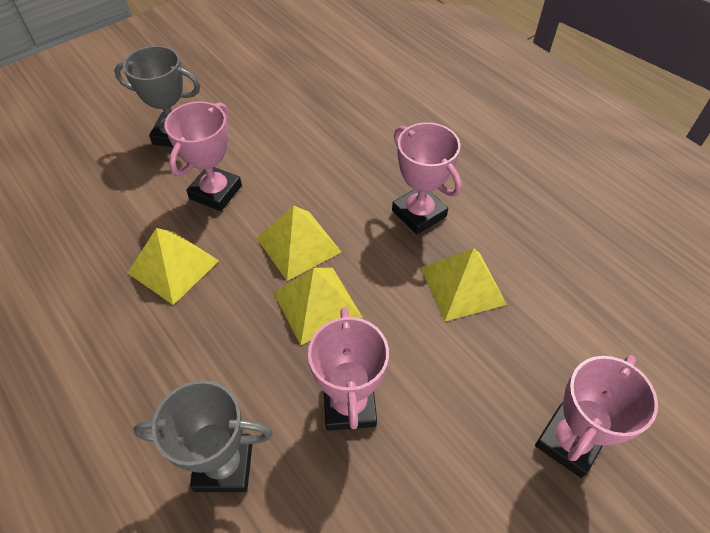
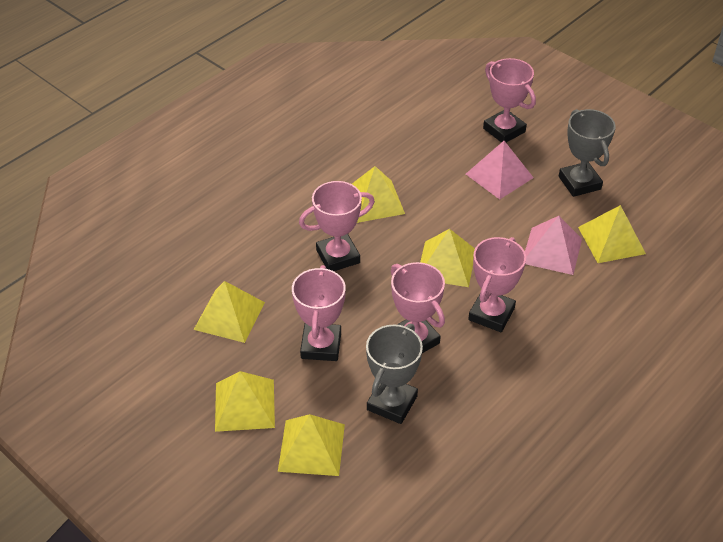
pink pyramid: none = 0 -> [466,141,534,199] [525,216,582,275] = 2
pink trophy: [164,101,242,211] [308,307,389,431] [392,122,462,235] [535,355,658,478] = 4 -> [292,265,346,361] [299,181,375,271] [391,262,445,353] [468,237,526,332] [483,58,536,143] = 5
yellow pyramid: [128,228,219,305] [257,205,341,281] [274,268,363,345] [421,248,507,321] = 4 -> [194,281,265,343] [215,371,275,432] [278,414,345,476] [352,166,405,223] [420,229,475,287] [578,205,646,263] = 6

